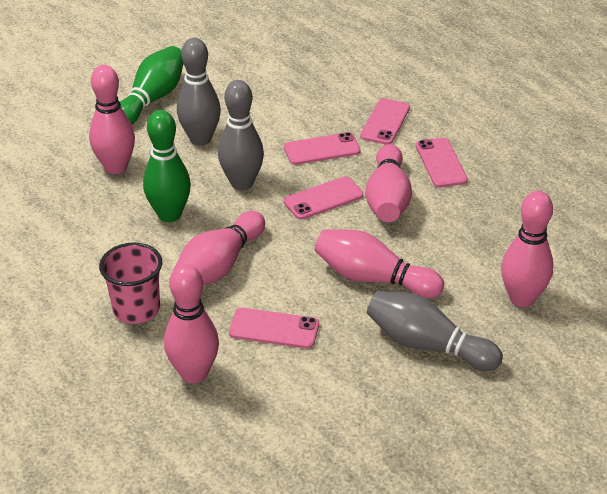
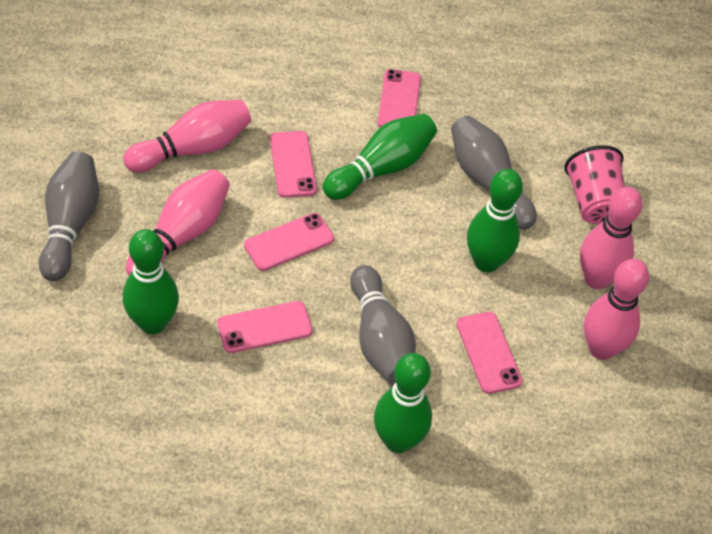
green bowling pin: [120,46,184,125] [143,110,191,222] = 2 -> [123,229,179,334] [323,114,437,200] [374,353,432,453] [467,169,523,273] = 4
pink bowling pin: [89,65,135,174] [164,264,219,383] [174,211,265,285] [315,229,444,298] [365,144,412,222] [501,191,553,307] = 6 -> [123,100,251,173] [126,169,230,275] [580,187,642,289] [584,259,649,360] = 4

